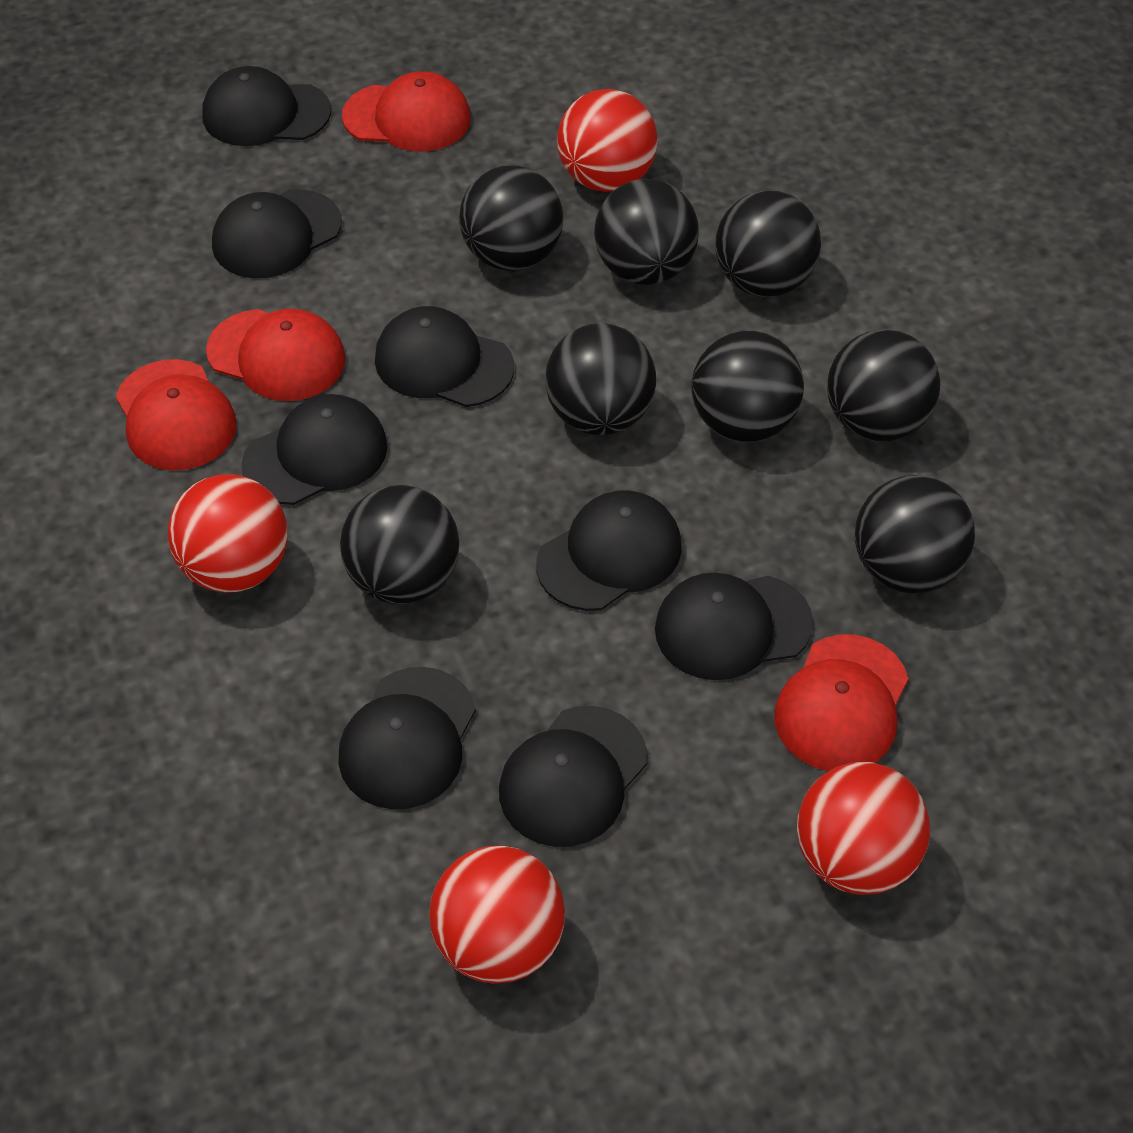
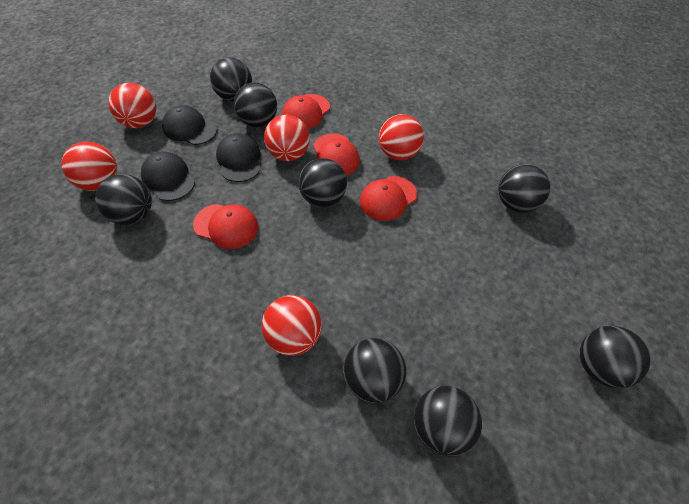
black cap: [202,66,331,146] [212,189,342,278] [242,394,387,505] [338,667,476,809] [375,306,514,407] [499,706,647,847] [536,491,682,611] [655,572,813,680] = 8 -> [141,152,195,201] [162,105,218,145] [216,133,261,182] = 3
red ball: [168,474,288,593] [429,845,565,984] [557,89,658,192] [797,762,930,895] = 4 -> [62,142,117,191] [108,83,156,128] [261,295,322,356] [264,115,310,161] [379,114,424,160] = 5

